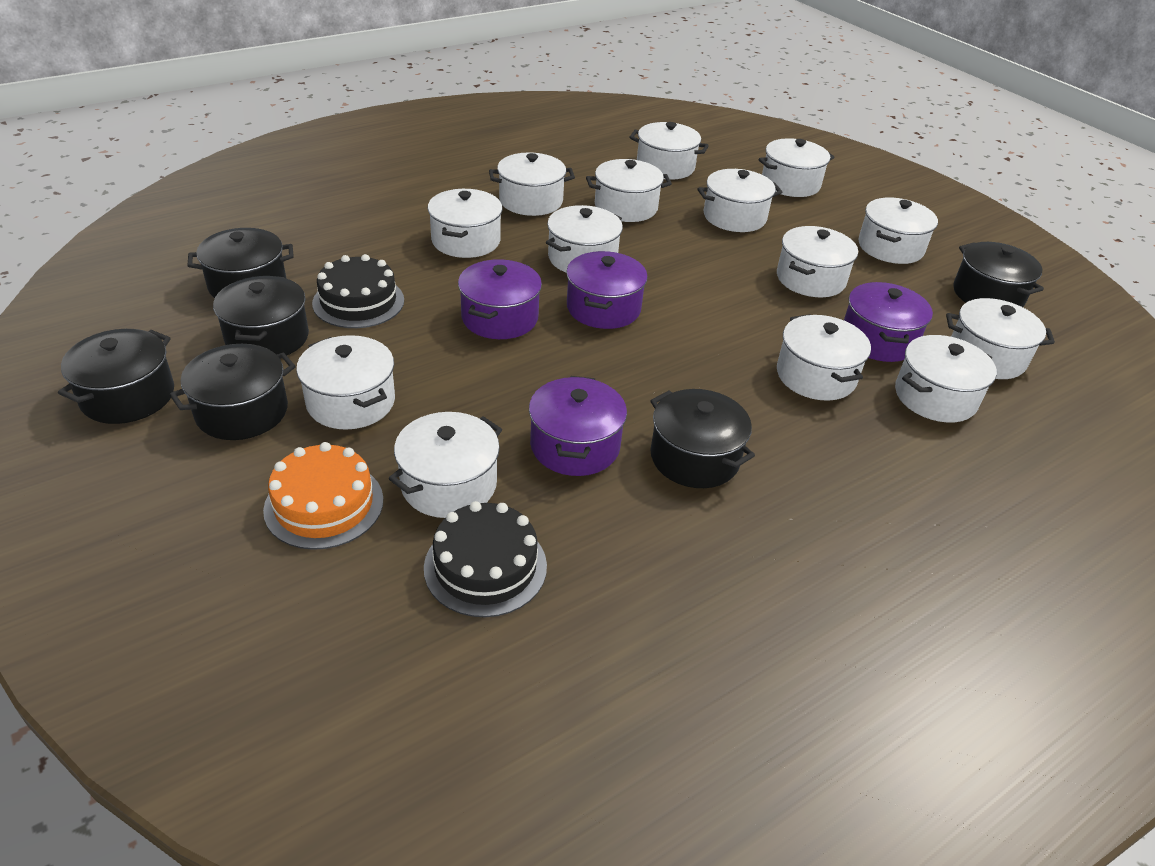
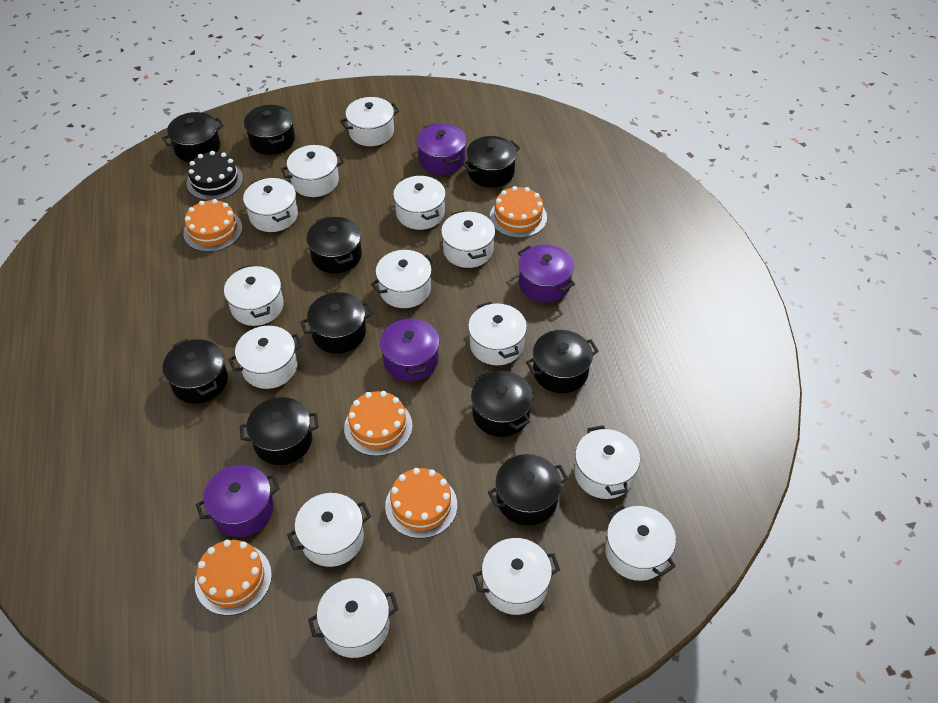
black cake: [312,254,404,328] [424,501,547,617] = 2 -> [187,151,243,200] = 1
black pot: [58,329,174,424] [170,344,296,440] [187,228,294,298] [213,276,309,355] [651,389,755,488] [953,242,1044,307] = 6 -> [162,112,224,162] [163,339,228,404] [240,397,319,465] [244,105,295,155] [300,292,373,354] [306,216,362,273] [463,136,520,188] [471,370,533,437] [488,454,568,526] [526,330,599,393] = 10
orange cake: [263,442,383,550] = 1 -> [183,199,242,252] [195,540,272,616] [344,391,413,456] [385,468,457,538] [490,186,547,238] = 5

